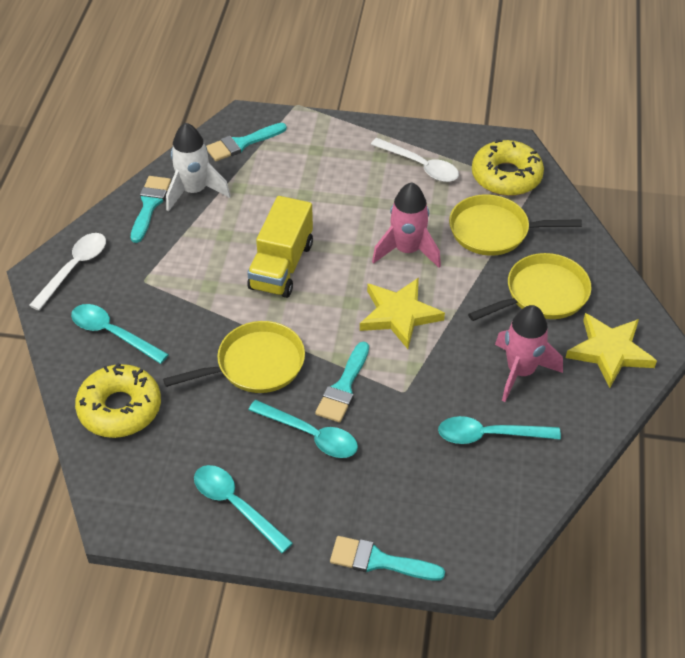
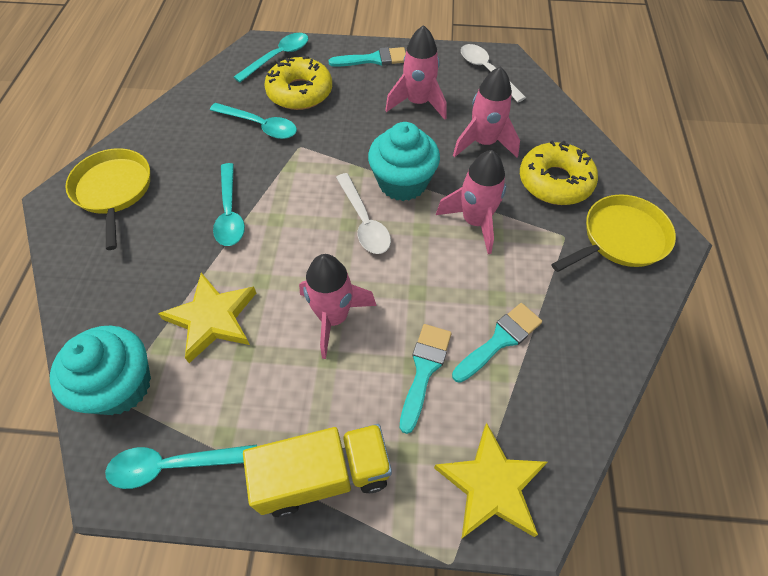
pink rocket: [372,182,441,268] [495,305,563,402] = 2 -> [299,254,377,359] [385,25,447,120] [436,150,506,254] [453,66,520,157] = 4
turquoise brush: [131,176,171,243] [206,123,287,161] [315,342,369,423] [330,536,445,581] = 4 -> [329,47,406,67] [400,324,452,434] [452,303,542,383] = 3
turquoise cupcake: none = 0 -> [50,326,151,415] [368,122,440,201] = 2
white rocket: [166,122,231,212] = 1 -> none = 0
yellow pan: [163,321,305,393] [449,194,582,256] [468,253,591,321] = 3 -> [65,148,150,250] [551,194,676,272] = 2

